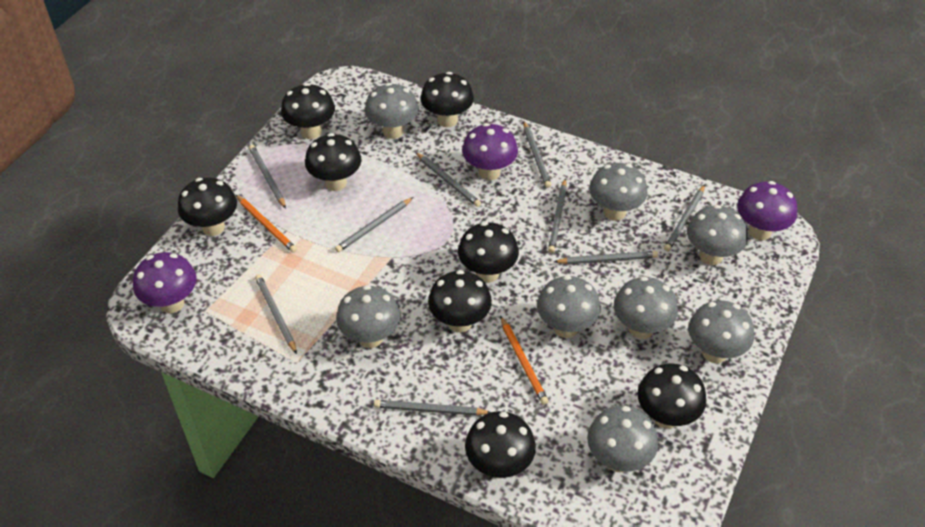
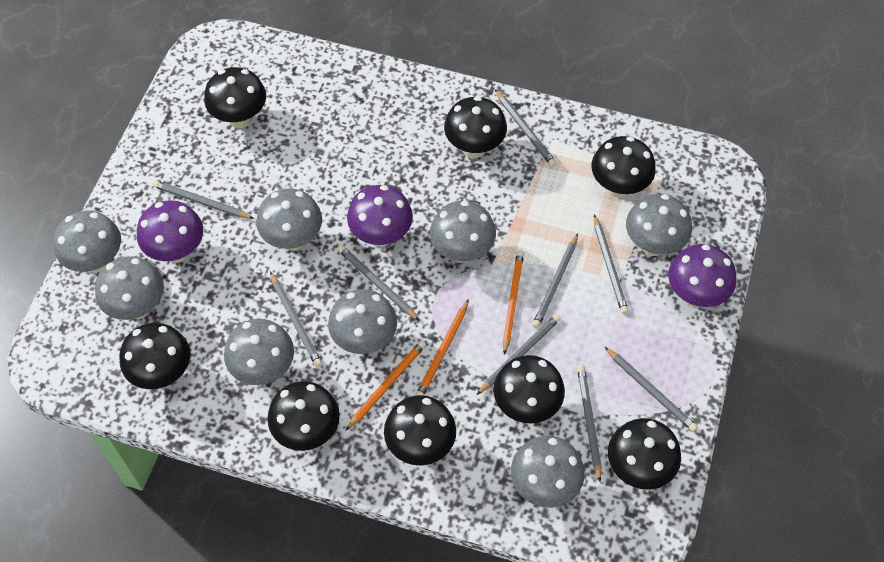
orange pencil: [236,195,297,253] [500,316,549,405] = 2 -> [345,340,426,431] [415,299,469,396] [503,251,524,355] = 3

